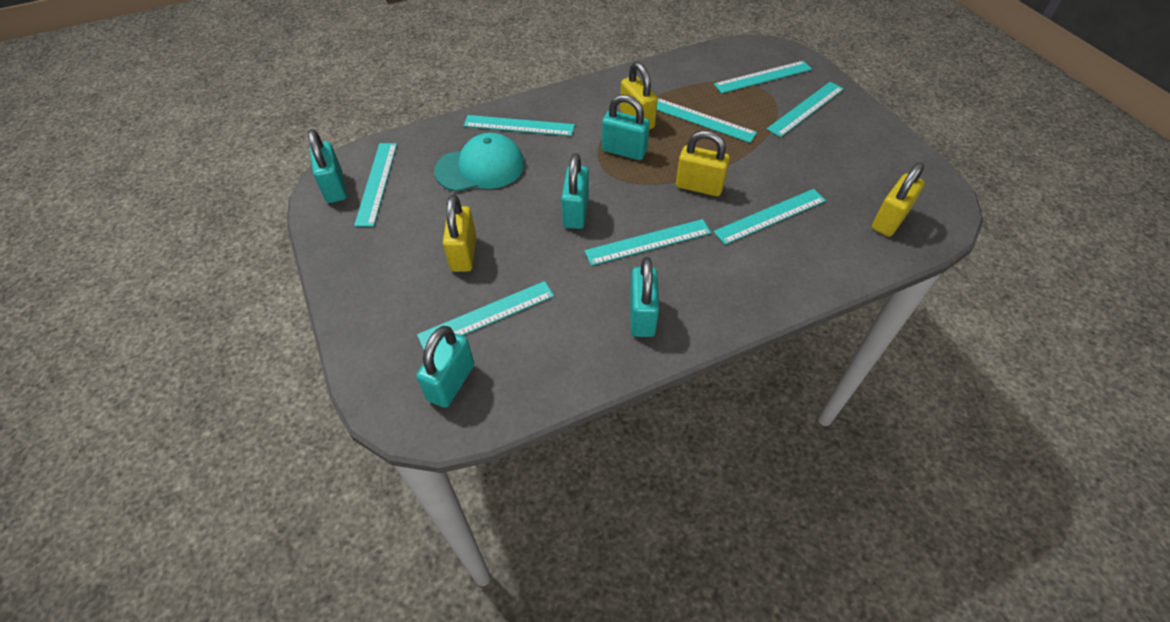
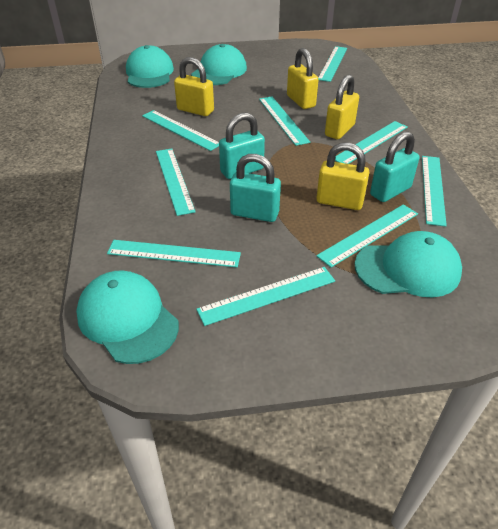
turquoise cap: [434,133,524,192] = 1 -> [76,270,179,364] [126,45,174,88] [191,44,247,85] [354,231,462,297] = 4
turquoise padlock: [308,129,347,203] [416,326,474,408] [561,153,589,229] [602,95,650,160] [630,257,659,337] = 5 -> [219,112,265,179] [230,154,281,222] [370,132,419,202] = 3
turquoise ruler: [354,143,397,227] [417,281,554,349] [463,115,575,136] [585,219,711,266] [657,98,757,143] [713,189,826,245] [714,61,812,93] [767,82,844,137] = 8 -> [107,240,241,268] [142,110,219,151] [156,149,196,216] [196,267,335,326] [259,96,310,146] [316,204,418,267] [318,46,347,82] [335,121,408,164] [422,156,447,227] = 9

